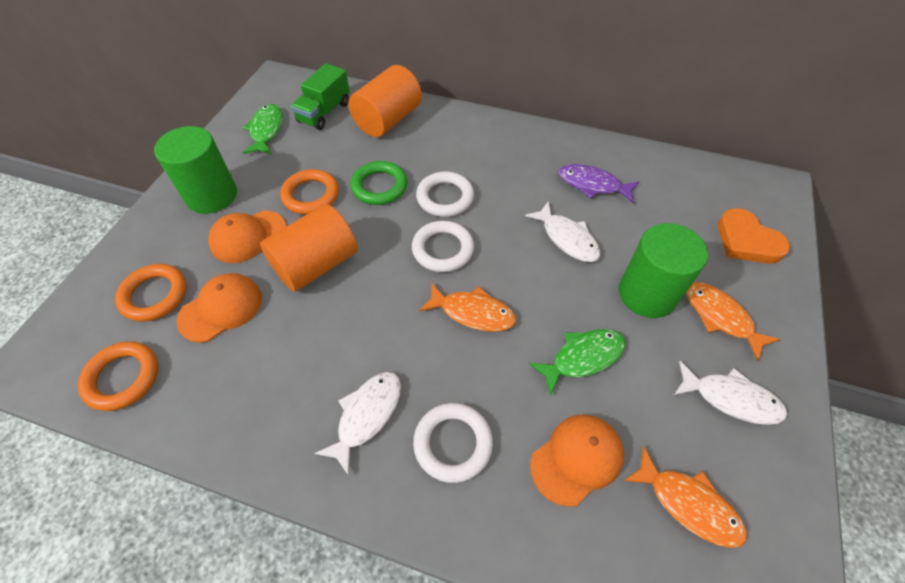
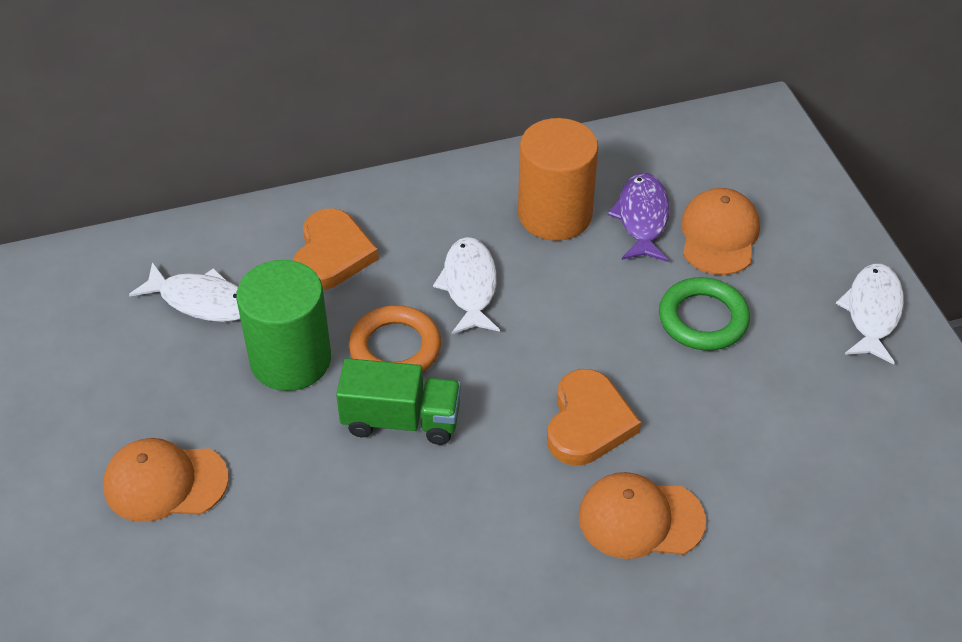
green cylinder: [154,126,237,214] [619,223,708,318] = 2 -> [236,260,331,391] = 1
green fish: [243,104,283,154] [529,329,625,395] = 2 -> none = 0
orange cylinder: [260,204,358,292] [348,65,422,137] = 2 -> [518,118,598,241] = 1
orange fish: [419,283,516,332] [624,446,747,548] [686,282,780,361] = 3 -> none = 0
orange heart: [718,208,790,264] = 1 -> [293,208,379,290] [547,369,641,465] = 2
orange ring: [78,341,158,411] [115,264,187,322] [280,169,339,214] = 3 -> [349,305,441,372] = 1
white ring: [412,221,474,272] [413,403,493,483] [416,171,474,217] = 3 -> none = 0

